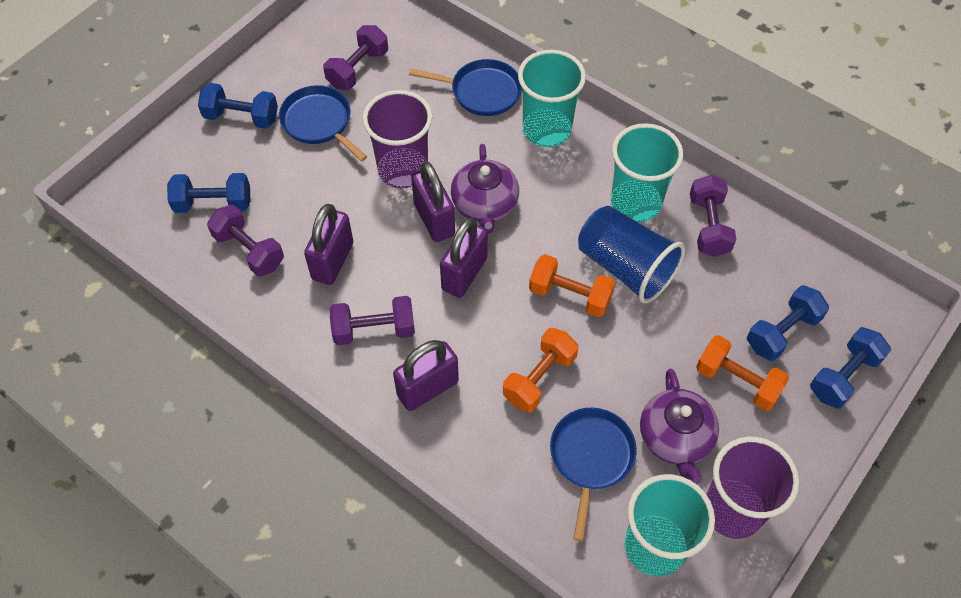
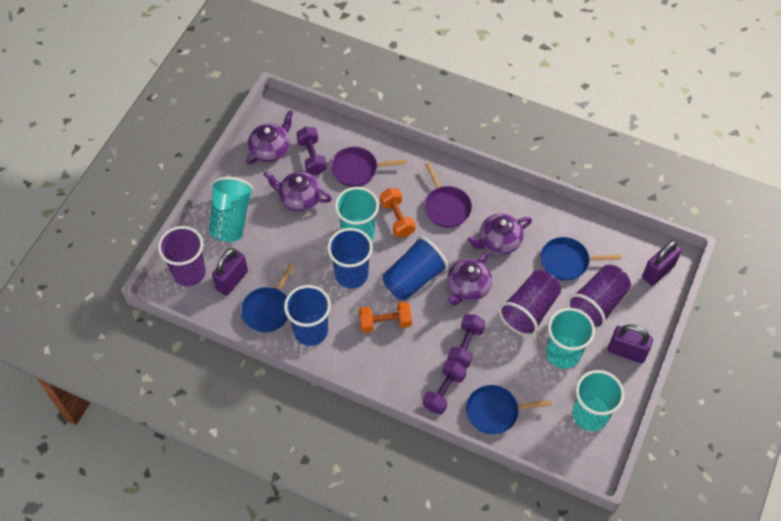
blue cup: [578,206,685,303] = 1 -> [284,285,331,346] [327,228,373,289] [383,236,449,300] = 3
blue dumbbell: [167,173,250,213] [198,83,278,129] [747,285,829,361] [810,327,891,408] = 4 -> none = 0
orange dumbbell: [503,328,578,412] [529,254,615,317] [696,335,789,411] = 3 -> [359,302,412,333] [380,188,416,237] = 2
purple cup: [363,90,432,189] [706,437,799,539] = 2 -> [158,226,206,287] [499,270,561,336] [567,265,631,329] = 3
purple dumbbell: [207,205,284,277] [323,25,388,90] [330,296,415,345] [690,175,736,257] = 4 -> [296,127,327,175] [423,360,467,415] [448,314,485,368] = 3
purple padlock: [304,204,353,285] [393,340,459,411] [411,161,455,242] [440,218,488,298] = 4 -> [212,248,248,296] [608,324,653,363] [642,240,681,286] = 3
purple pan: none = 0 -> [331,147,407,187] [424,162,472,228] = 2
purple teapot: [451,144,519,234] [640,369,719,484] = 2 -> [246,110,294,164] [263,171,332,211] [447,252,492,306] [468,213,532,255] = 4
turquoise cup: [518,50,586,147] [611,123,684,223] [625,474,715,576] = 3 -> [209,177,254,242] [335,187,379,241] [546,308,595,369] [573,370,624,431] = 4

